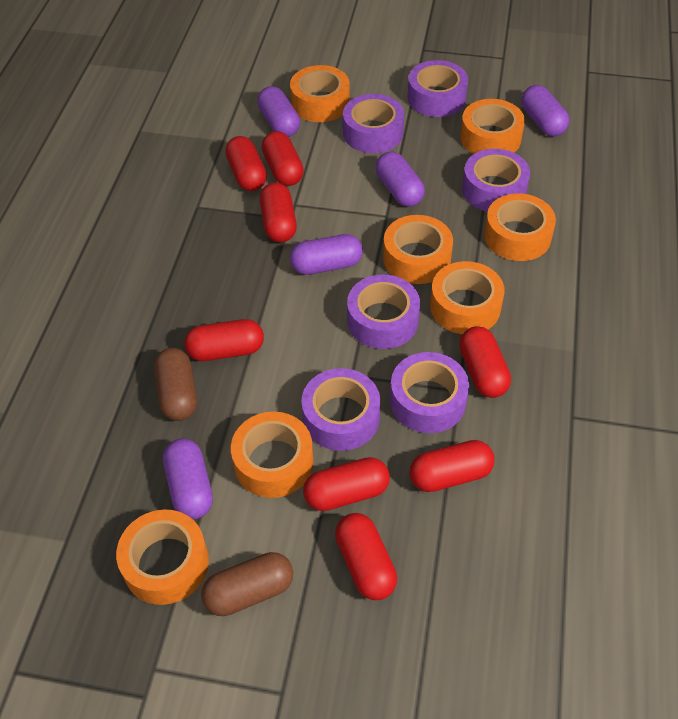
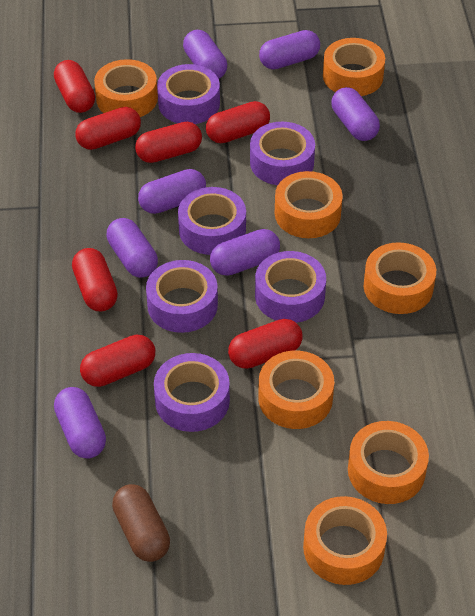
brown capsule: [154,348,197,421] [201,552,293,616] = 2 -> [112,484,170,562] = 1
purple capsule: [163,439,213,519] [257,86,300,137] [290,234,363,275] [376,151,425,207] [521,85,570,136] = 5 -> [54,387,106,459] [106,218,158,278] [138,169,206,214] [183,30,227,79] [210,229,280,276] [259,30,320,69] [331,87,380,141] = 7
red capsule: [184,319,264,361] [225,136,267,191] [260,183,297,242] [262,131,304,186] [303,457,390,511] [335,513,397,600] [409,440,495,492] [459,326,511,398] = 8 -> [54,60,95,113] [72,248,118,311] [75,107,141,150] [80,335,155,387] [135,122,202,163] [206,101,270,143] [228,319,302,369] = 7

